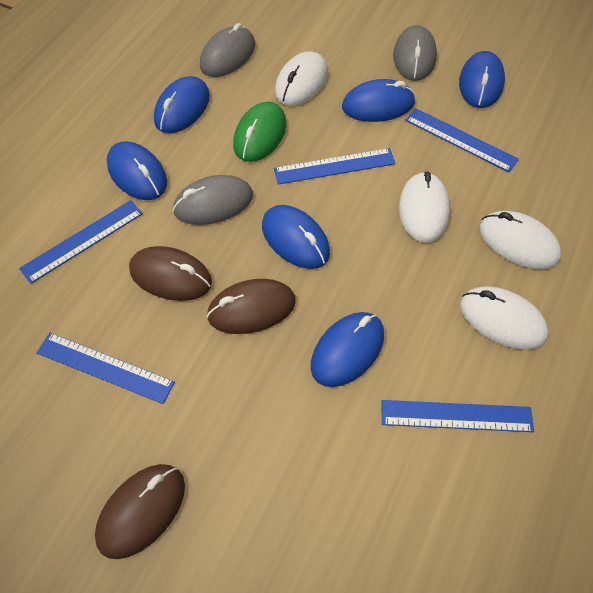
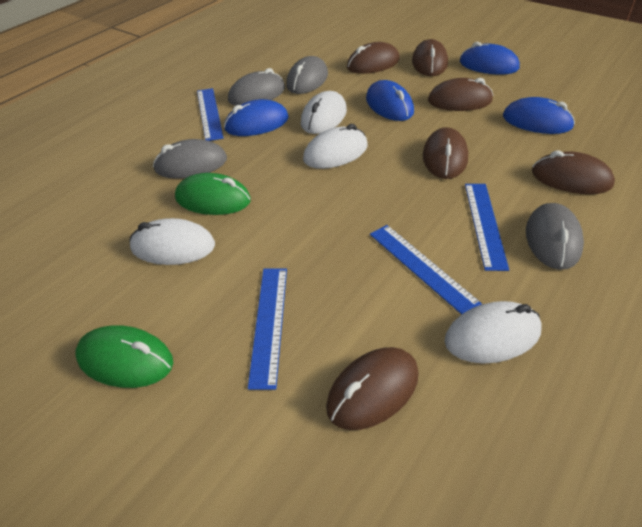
blue mouse: [107,141,167,200] [154,76,210,133] [262,205,330,269] [311,312,384,387] [342,79,416,122] [459,51,505,108] = 6 -> [224,99,289,136] [366,80,414,121] [460,42,520,75] [503,97,575,134] = 4
blue ruler: [19,200,143,284] [37,333,175,404] [274,148,396,185] [381,400,534,432] [405,108,519,172] = 5 -> [197,88,224,141] [248,268,287,390] [370,225,482,315] [465,184,509,271] = 4
brown mouse: [95,464,185,559] [129,246,212,301] [207,279,296,334] = 3 -> [326,347,418,430] [347,42,399,74] [412,39,448,76] [423,127,468,179] [428,78,493,111] [532,151,615,194] = 6
green mouse: [233,102,286,162] = 1 -> [76,325,173,388] [175,173,251,215] = 2
grey mouse: [172,175,253,225] [200,23,255,77] [393,25,437,81] = 3 -> [153,139,227,179] [228,68,285,106] [286,56,328,94] [526,203,584,270] = 4

